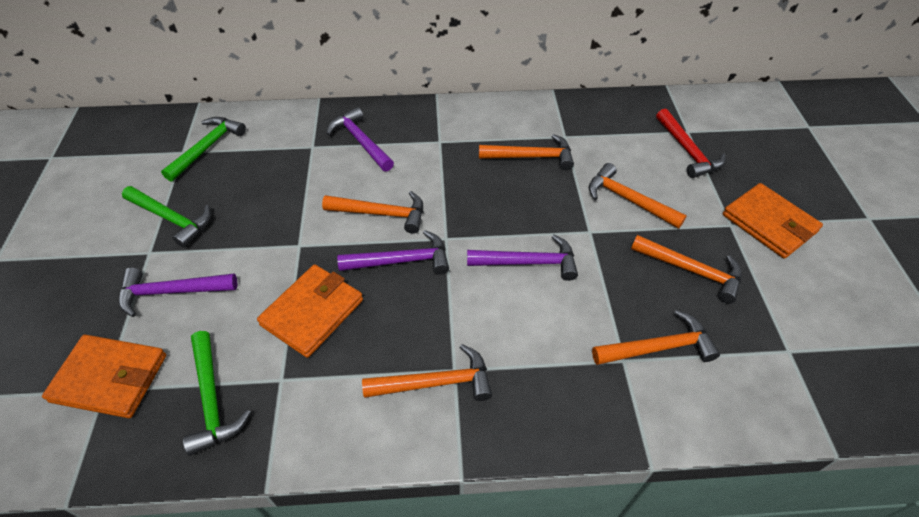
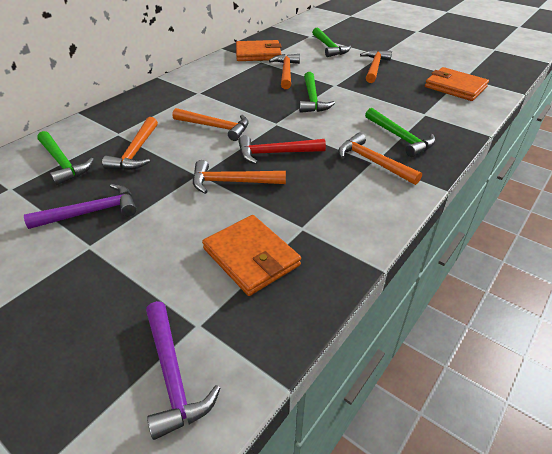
green hammer: [122,186,211,248] [161,117,246,182] [183,331,251,456] = 3 -> [37,131,94,186] [299,72,335,113] [312,27,351,57] [365,108,436,157] = 4
purple hammer: [119,267,237,317] [326,107,394,172] [337,230,449,275] [467,234,578,281] = 4 -> [24,184,137,229] [146,301,220,440] = 2

